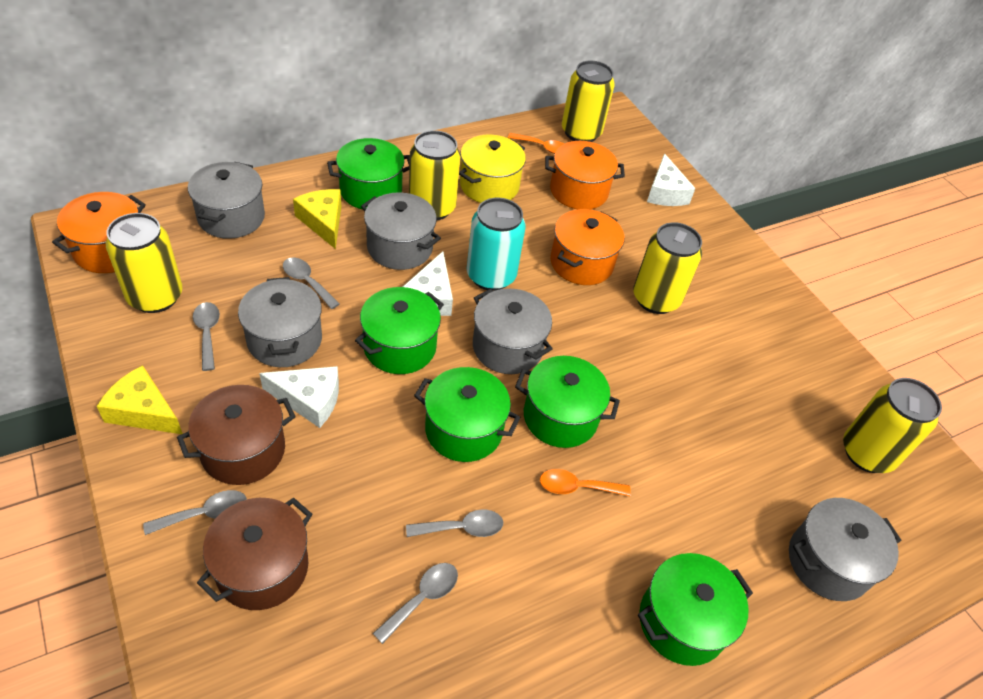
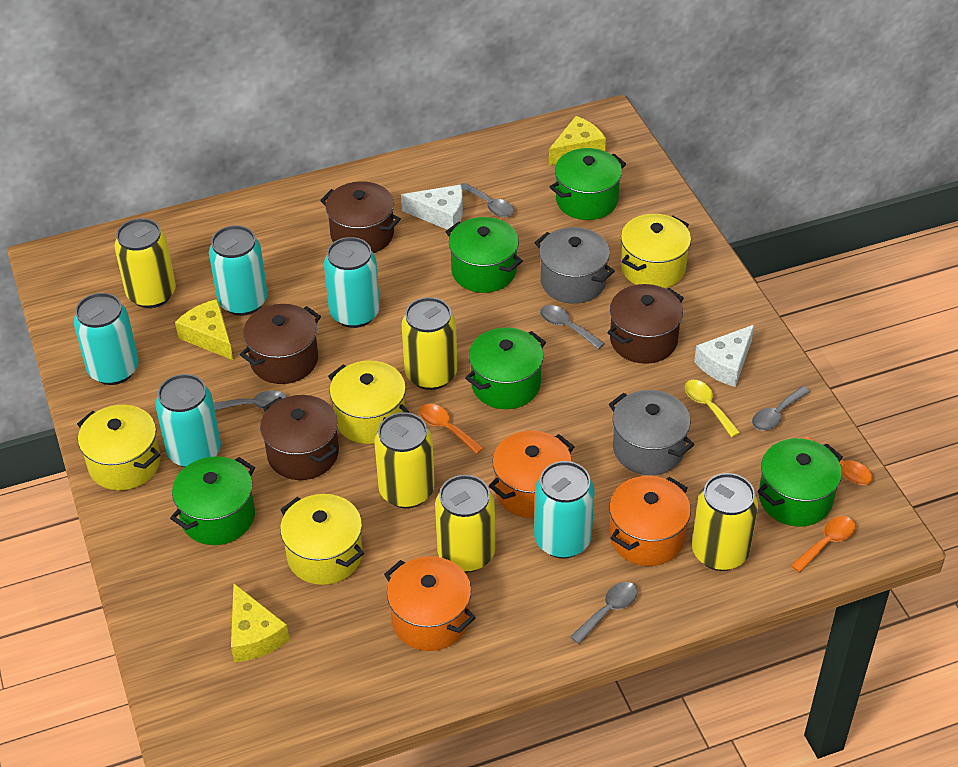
brown pot: [177,385,296,485] [197,498,312,610] = 2 -> [240,304,321,384] [260,395,339,480] [320,181,401,253] [607,284,684,364] = 4
grey pot: [188,162,265,239] [238,277,322,367] [361,192,441,270] [473,288,553,374] [789,498,901,601] = 5 -> [535,227,615,304] [609,390,694,475] = 2
orange spoon: [508,133,564,154] [540,469,631,496] = 2 -> [419,404,484,454] [791,516,855,573] [804,436,873,485] = 3
turquoise can: [467,198,526,291] = 1 -> [74,293,139,385] [155,374,221,468] [209,225,268,316] [324,237,380,328] [534,461,595,558] = 5
white cheese: [259,366,339,428] [403,251,453,316] [647,153,696,206] = 3 -> [401,185,463,230] [694,325,754,387] = 2
yellow cheese: [97,365,183,434] [293,189,341,249] = 2 -> [175,299,233,360] [231,583,289,662] [548,116,606,166] = 3
yellow pot: [459,135,526,203] = 1 -> [77,405,161,490] [280,494,364,585] [328,361,409,444] [621,214,691,288] = 4
yellow spoon: none = 0 -> [685,380,740,437] = 1

